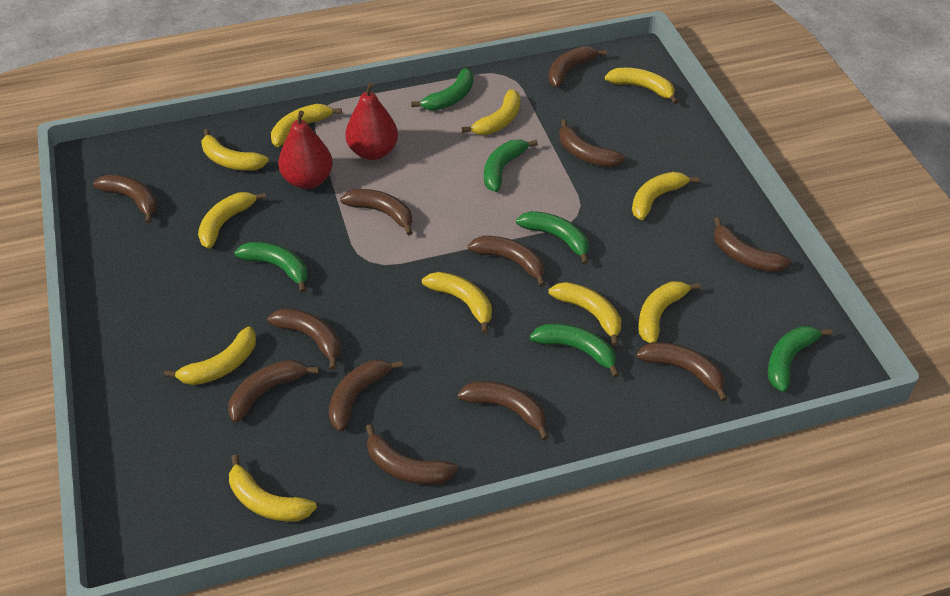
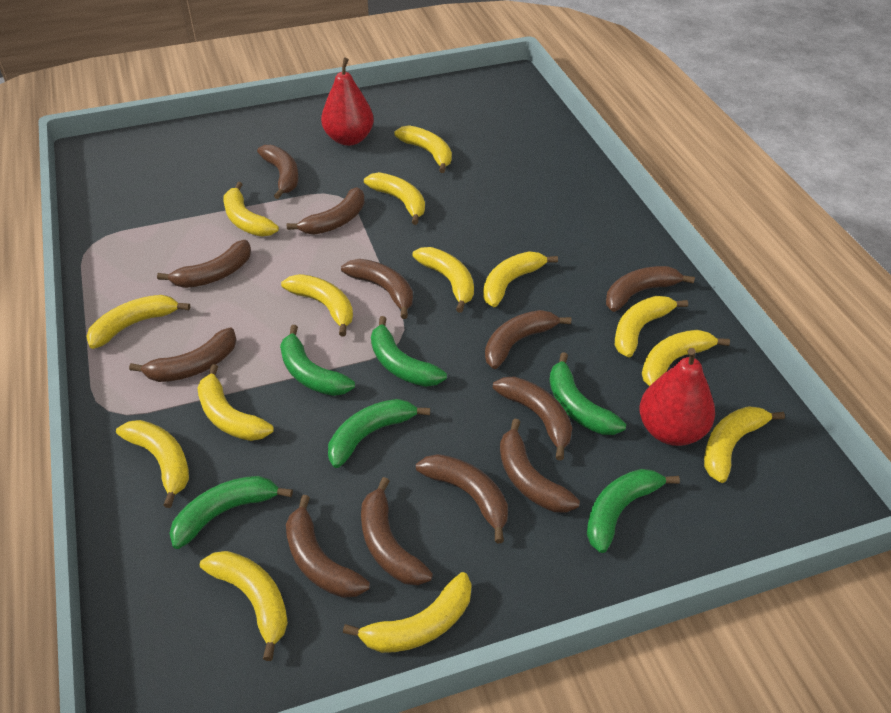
yellow banana: [164,327,256,385] [198,192,266,249] [202,129,269,171] [229,454,317,522] [271,104,342,147] [422,272,492,334] [461,89,520,135] [549,282,621,346] [605,68,678,104] [632,172,699,220] [638,281,701,343] = 11 -> [86,295,190,349] [116,420,189,508] [197,364,274,441] [200,551,288,661] [223,182,279,236] [281,274,353,336] [343,572,472,653] [364,172,425,225] [394,125,452,173] [412,247,474,313] [483,252,558,307] [615,296,688,358] [642,330,730,386] [704,406,785,483] = 14

